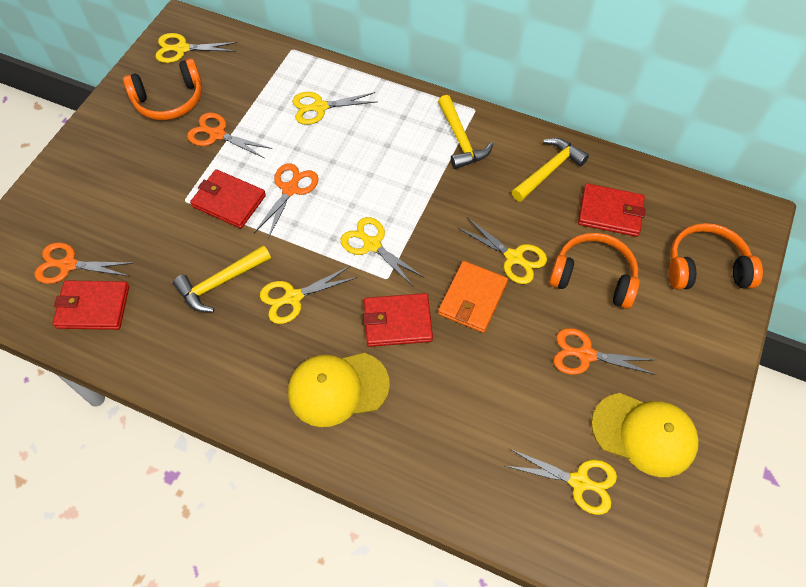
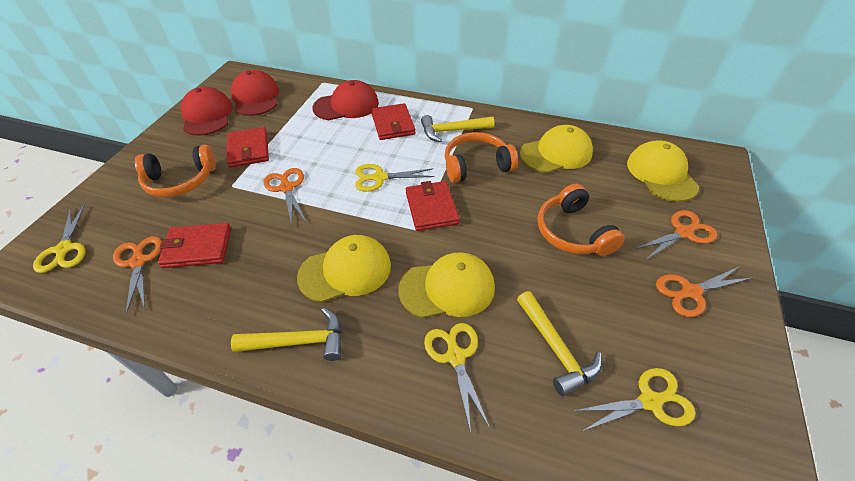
orange wallet: [438,261,508,333] = 1 -> none = 0
red cap: none = 0 -> [181,87,233,136] [231,70,279,116] [313,80,379,120] = 3
yellow cap: [288,353,390,427] [591,393,699,477] = 2 -> [297,235,391,303] [398,252,495,318] [520,125,593,173] [627,141,699,202] = 4
yellow scissors: [155,33,237,63] [260,266,357,324] [292,92,376,125] [341,217,425,287] [458,217,547,284] [506,449,617,515] = 6 -> [33,204,85,273] [355,164,435,192] [424,323,490,433] [573,368,696,432] = 4

